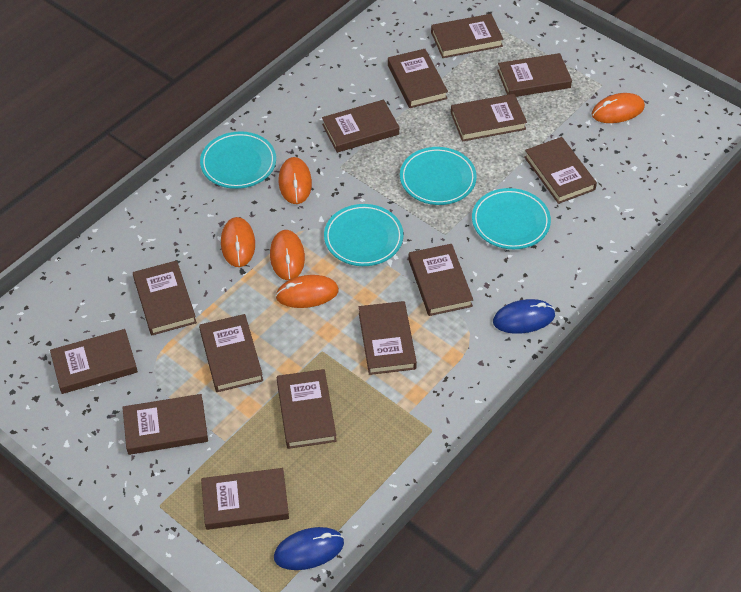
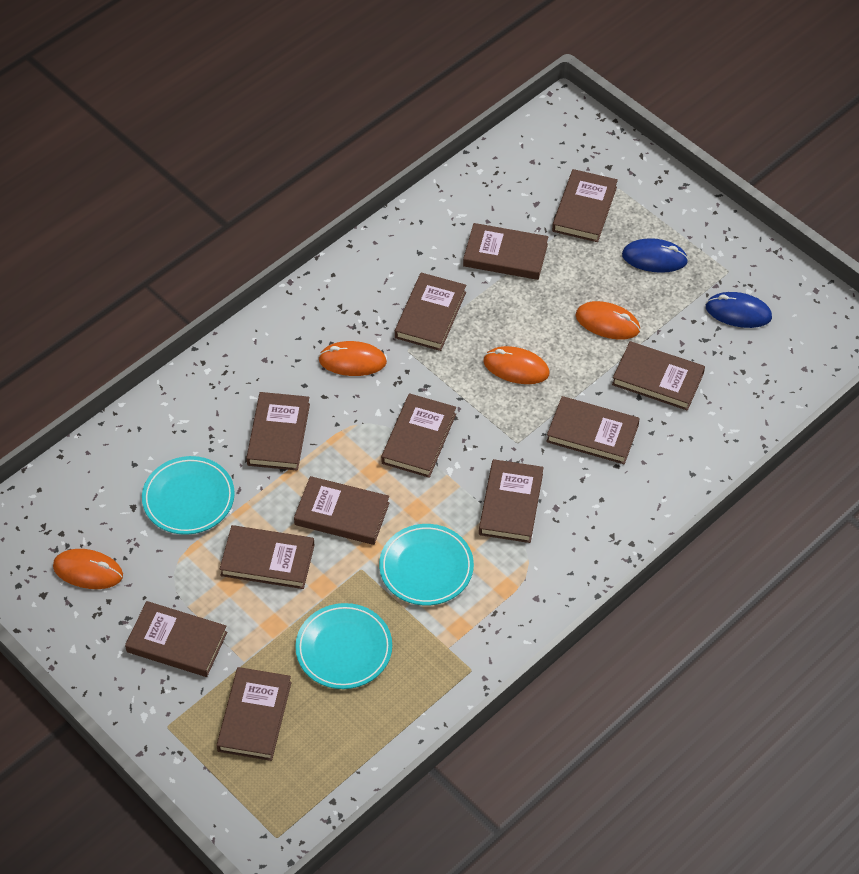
brown book: [50,329,138,394] [122,394,208,455] [133,260,197,335] [199,314,263,392] [201,468,289,530] [277,369,336,449] [322,100,399,153] [359,301,417,375] [388,49,448,108] [408,244,473,316] [431,14,504,58] [451,94,527,142] [497,53,572,97] [524,137,597,204] = 14 -> [125,601,227,677] [216,667,291,761] [220,525,315,589] [246,392,310,471] [294,476,389,545] [381,393,456,478] [395,273,466,351] [463,223,548,280] [479,459,544,543] [546,396,640,464] [552,169,618,242] [612,341,705,410] = 12
orange mouse: [221,217,255,267] [270,230,305,280] [276,275,339,308] [279,157,312,204] [592,93,645,123] = 5 -> [53,549,123,589] [318,341,387,376] [483,346,549,384] [575,301,640,340] = 4
turquoise plate: [200,131,276,189] [324,204,404,266] [400,147,477,205] [472,188,551,249] = 4 -> [142,456,235,535] [295,603,392,689] [379,524,474,606] = 3

